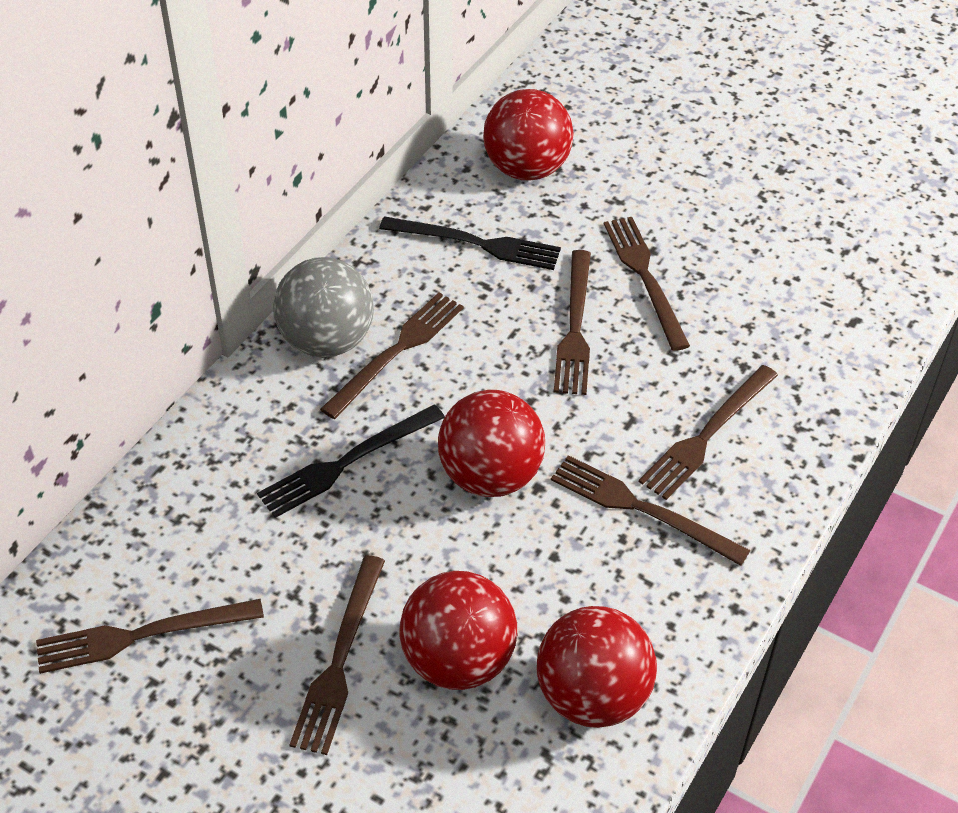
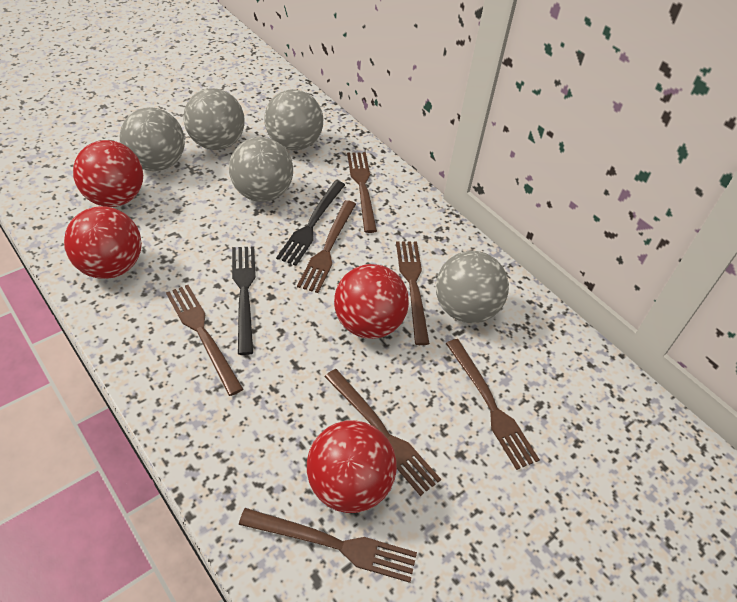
grey ball: [273,257,374,358] = 1 -> [120,107,185,171] [183,88,245,150] [229,137,293,202] [264,89,323,150] [436,251,509,323] = 5

